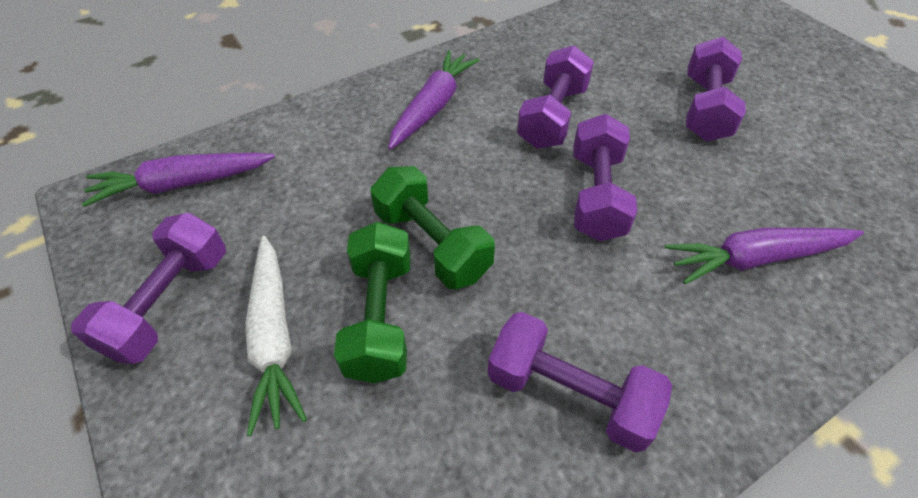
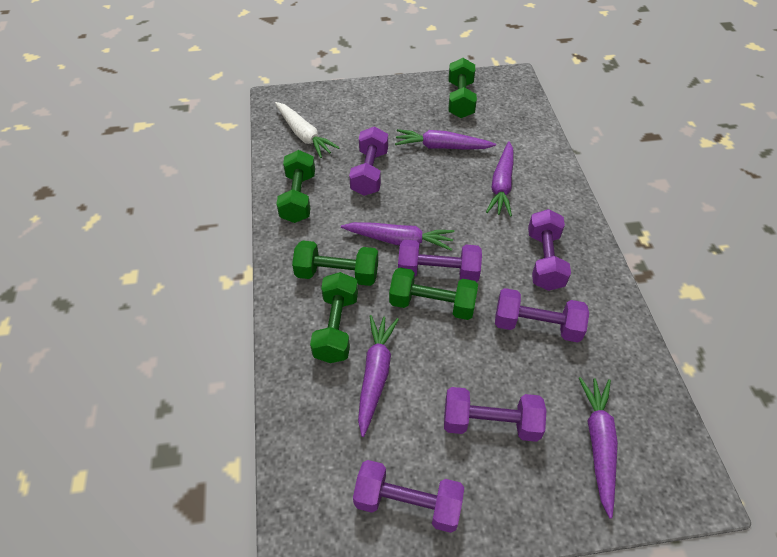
green dumbbell: [334,222,411,383] [370,166,495,289] = 2 -> [277,150,315,223] [292,240,378,286] [310,272,358,363] [389,267,478,320] [449,58,477,118] = 5
purple carrot: [82,153,275,207] [388,50,480,150] [665,228,864,284] = 3 -> [341,222,455,251] [358,315,399,437] [395,129,496,149] [486,141,514,217] [579,377,618,519] = 5
purple dumbbell: [71,213,226,364] [487,312,672,453] [517,45,594,149] [573,114,637,241] [686,37,746,141] = 5 -> [349,126,388,196] [353,460,464,533] [398,240,482,282] [444,387,546,442] [495,288,589,342] [528,209,571,291] = 6

